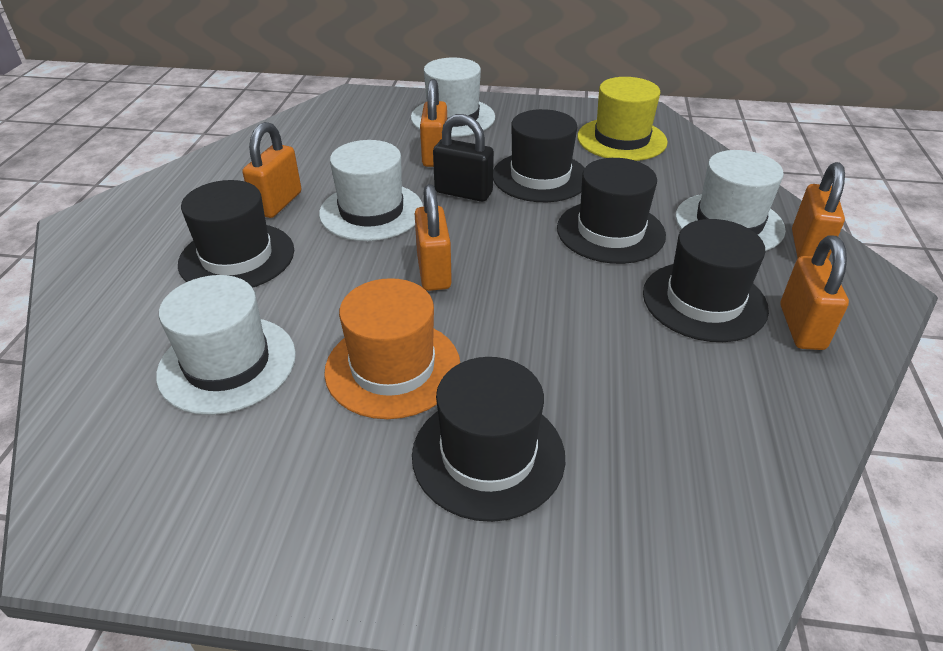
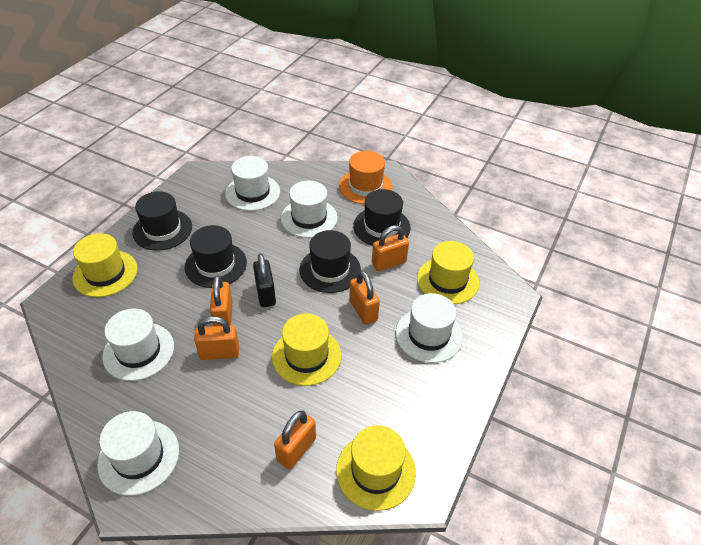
black hat: [178,180,294,288] [412,357,565,522] [493,109,585,202] [557,158,666,264] [643,219,769,342] = 5 -> [132,191,192,251] [185,225,247,288] [300,230,361,293] [353,189,411,246] = 4
white hat: [156,275,296,415] [319,140,423,241] [411,57,495,137] [675,150,786,251] = 4 -> [97,411,179,496] [102,309,174,381] [225,156,280,211] [281,181,338,238] [396,293,463,363] = 5
yellow hat: [577,77,668,161] = 1 -> [72,233,138,297] [272,313,341,386] [336,425,416,511] [417,241,479,304] = 4

